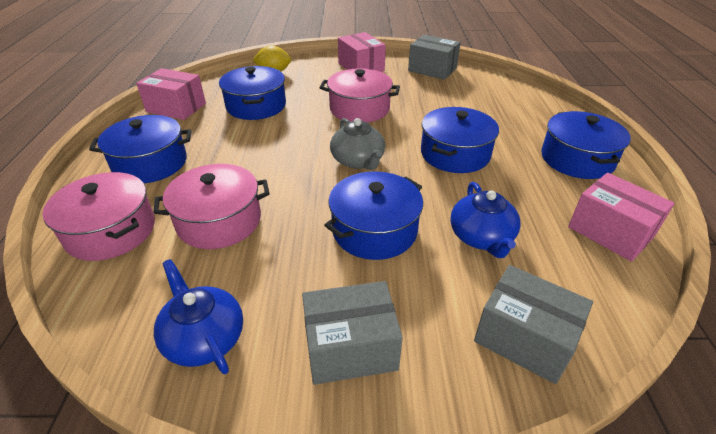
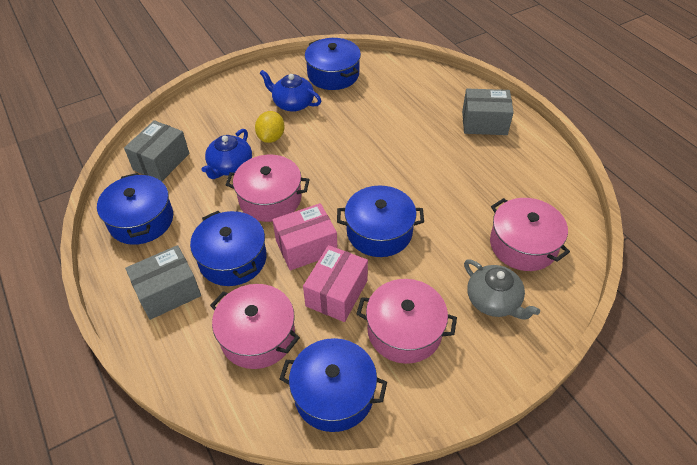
pink box: [136,68,206,120] [338,32,386,72] [568,173,675,262] = 3 -> [272,203,337,270] [303,245,368,322] = 2
pink pot: [42,172,155,261] [153,164,270,249] [320,68,400,123] = 3 -> [210,284,300,369] [226,155,310,222] [357,279,457,364] [490,198,570,271] = 4

